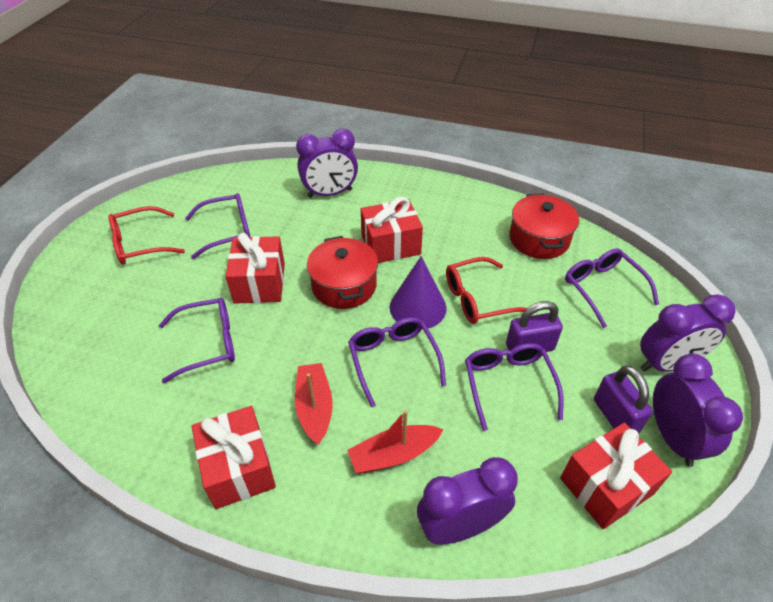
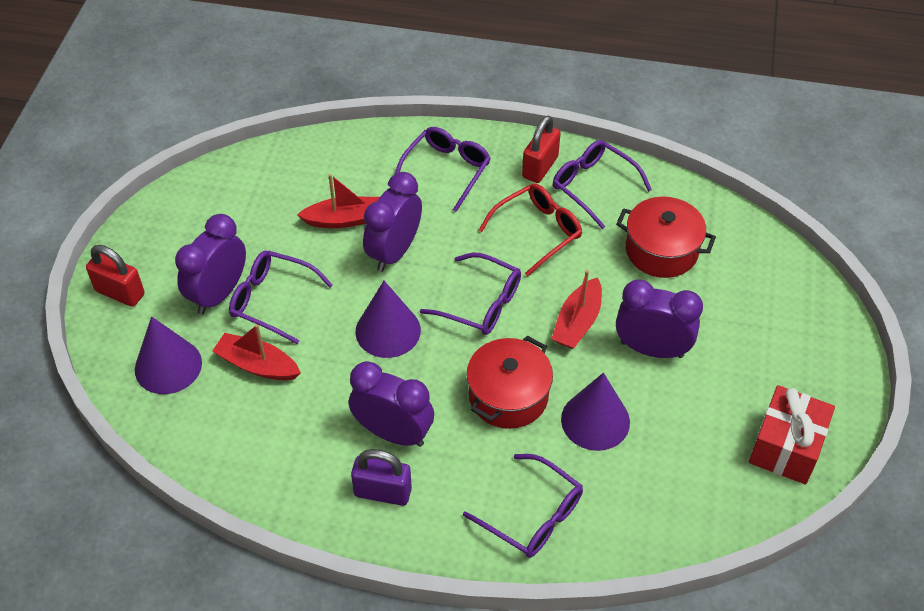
purple cone: [390,256,447,330] = 1 -> [135,316,202,394] [356,281,421,358] [561,373,630,451] = 3
purple padlock: [506,301,563,352] [594,366,653,434] = 2 -> [351,449,412,506] = 1
red boat: [295,363,332,444] [347,410,443,473] = 2 -> [212,324,301,380] [297,174,380,228] [552,270,602,349] = 3
red gift: [191,406,276,509] [226,233,285,304] [361,197,423,263] [560,423,672,529] = 4 -> [749,385,835,484] = 1
red glasses: [108,206,185,264] [446,257,527,324] = 2 -> [479,184,582,276] = 1
red padlock: none = 0 -> [86,245,145,307] [522,115,561,183] = 2

